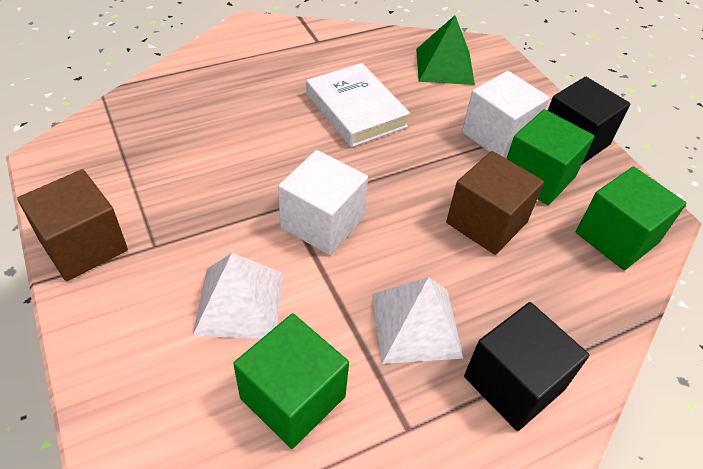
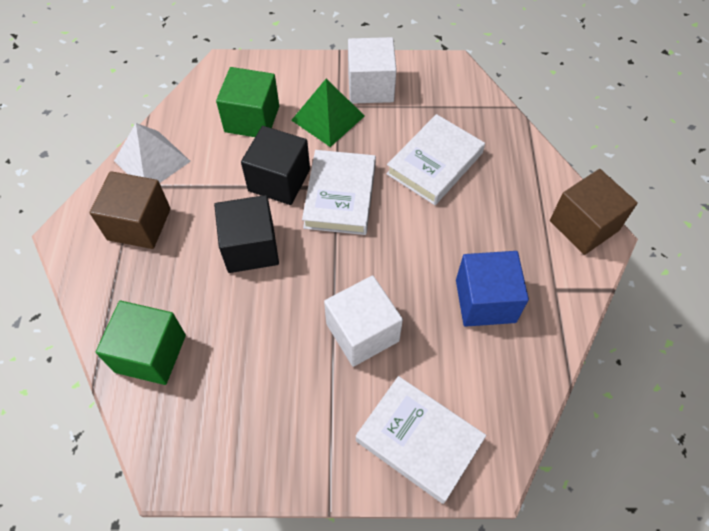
blue cube: none = 0 -> [456,251,529,327] = 1
green cube: [233,313,349,449] [506,109,595,205] [576,167,686,270] = 3 -> [96,301,186,385] [216,67,279,137] = 2
white book: [306,63,410,147] = 1 -> [302,150,376,235] [356,376,486,504] [386,114,485,205] = 3
white pyramid: [193,253,283,339] [372,277,464,364] = 2 -> [114,123,191,183] = 1

